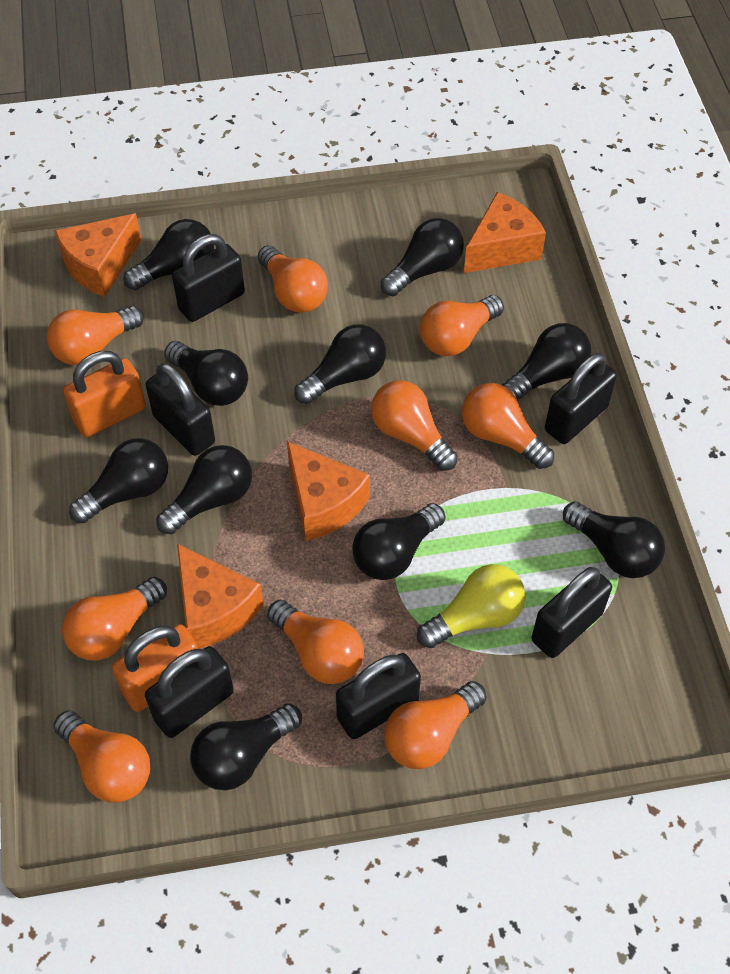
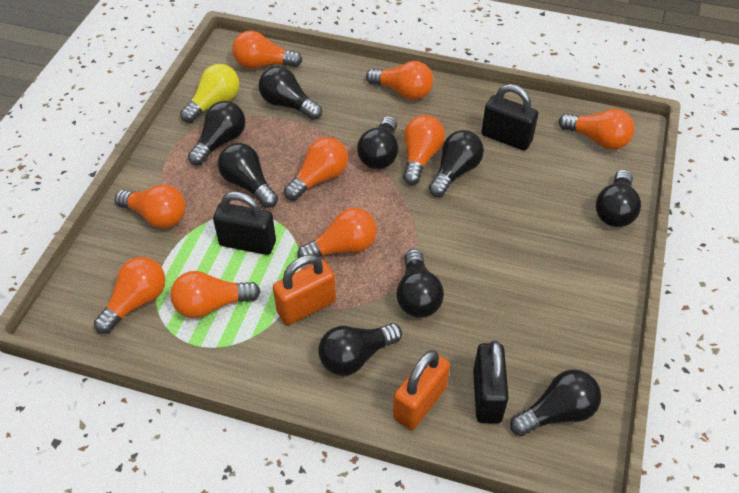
black light bulb: [69,438,168,523] [123,219,214,291] [156,445,252,534] [164,341,248,406] [190,703,302,790] [294,324,386,404] [352,503,446,580] [381,218,464,296] [502,323,591,401] [563,501,665,578] = 10 -> [188,101,245,165] [218,143,278,208] [259,66,322,120] [318,323,402,376] [357,116,398,169] [396,249,444,318] [429,130,484,197] [510,369,601,436] [596,169,641,227] = 9
black padlock: [145,646,234,738] [146,363,215,456] [172,234,245,322] [336,653,421,739] [532,567,612,658] [545,353,617,444] = 6 -> [213,192,276,255] [473,340,509,424] [481,84,538,150] = 3
orange cheese: [55,213,142,297] [177,544,264,649] [287,441,370,541] [464,192,546,273] = 4 -> none = 0

